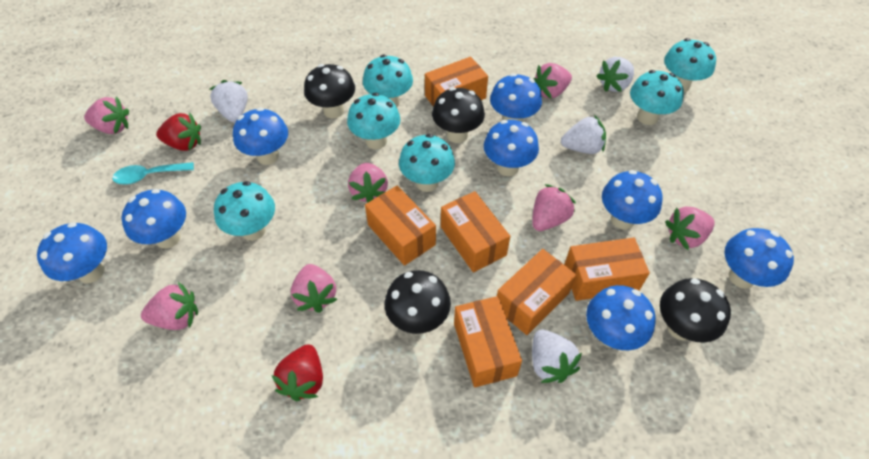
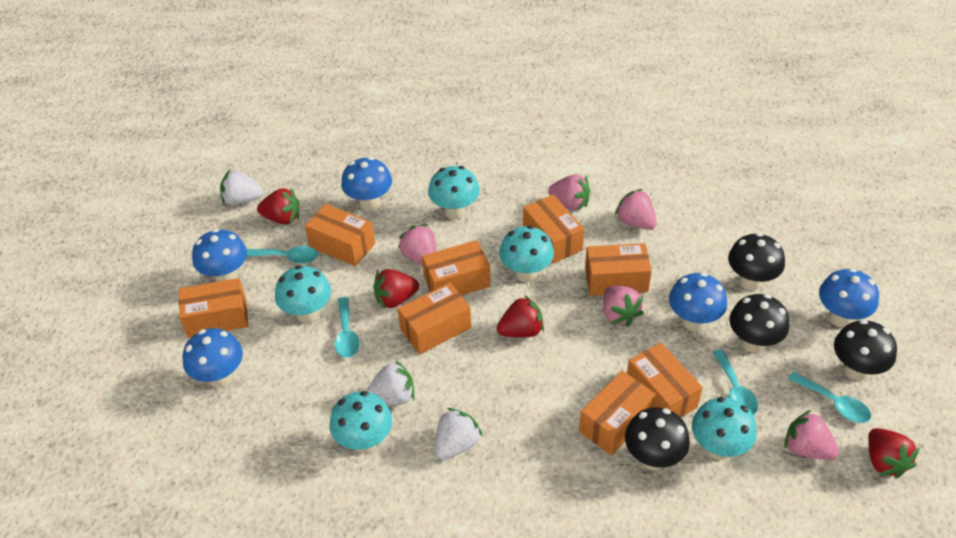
blue mushroom: [37,222,107,283] [121,189,186,249] [233,107,288,165] [484,120,539,176] [490,73,542,122] [586,285,656,350] [602,170,663,229] [725,228,794,289] = 8 -> [183,328,243,387] [192,229,247,282] [341,157,392,211] [669,272,727,331] [819,268,879,327] = 5
orange box: [365,186,436,266] [425,57,488,107] [441,191,510,272] [454,296,522,387] [497,249,576,335] [564,238,650,301] = 6 -> [179,278,248,338] [305,203,375,267] [398,283,471,354] [422,240,491,295] [523,194,584,264] [579,371,656,455] [585,243,652,296] [627,343,703,418] = 8
pink strawberry: [84,97,129,134] [141,282,198,330] [291,264,337,313] [348,163,388,203] [532,184,576,231] [533,63,572,99] [665,207,715,250] = 7 -> [398,224,436,265] [548,174,590,211] [603,286,644,327] [615,189,657,230] [784,410,839,460] = 5
red strawberry: [156,113,201,151] [272,344,323,401] = 2 -> [257,188,299,224] [374,269,419,309] [497,295,544,337] [868,428,920,478] = 4
turquoise mushroom: [214,181,275,241] [347,93,400,149] [363,55,413,107] [399,134,455,192] [630,70,684,125] [664,38,716,92] = 6 -> [275,265,331,323] [329,391,392,453] [428,166,480,220] [499,225,554,282] [692,397,757,460] = 5
turquoise spoon: [112,162,194,185] = 1 -> [246,246,318,264] [334,297,360,358] [712,349,758,415] [788,372,871,423] = 4
white strawberry: [210,80,248,122] [532,330,582,383] [561,115,606,154] [596,57,634,92] = 4 -> [220,170,263,205] [366,360,414,405] [435,408,483,460] = 3

